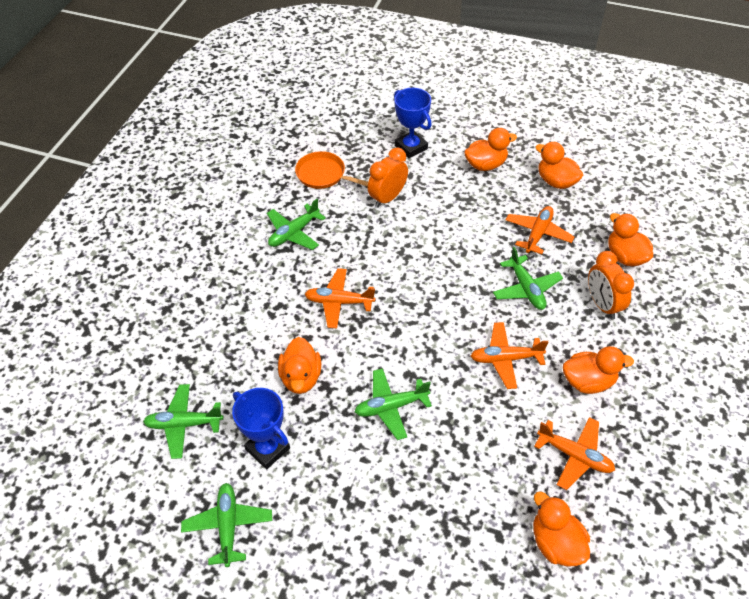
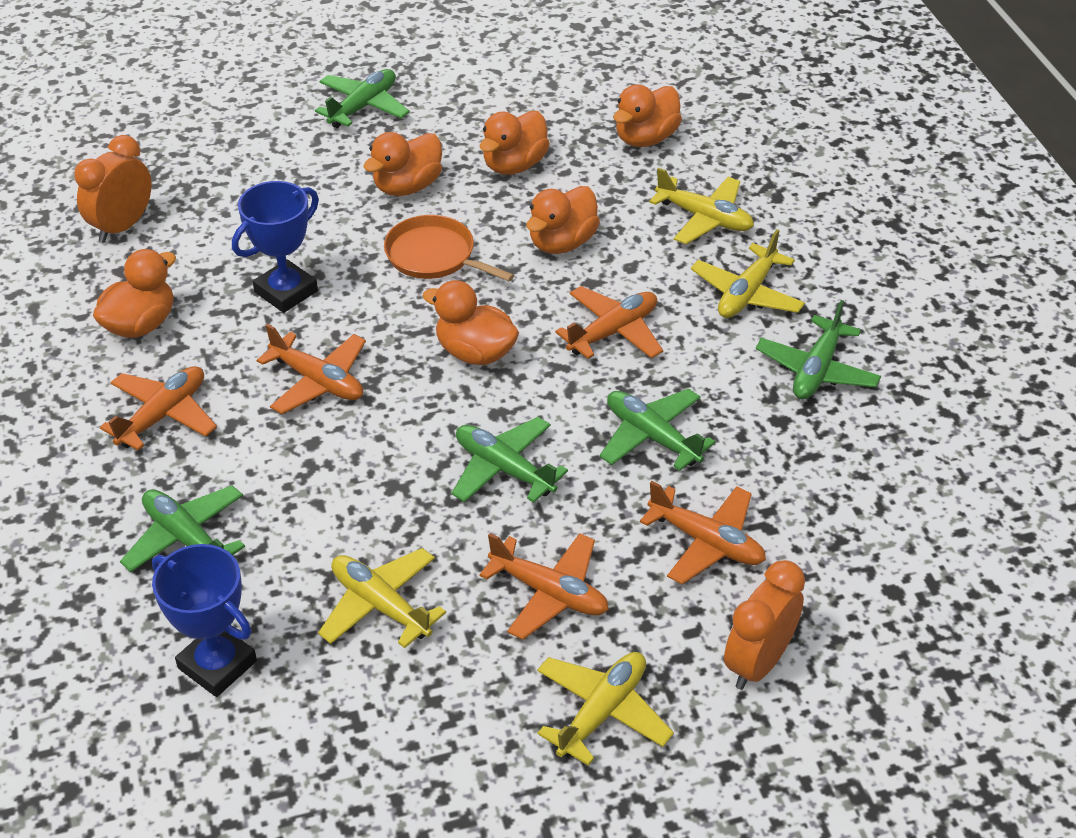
orange plane: [304,268,375,328] [471,322,548,389] [506,206,574,254] [534,417,615,490] = 4 -> [100,366,217,451] [257,324,366,414] [479,533,609,640] [555,286,663,359] [640,481,766,585] = 5
yellow plane: none = 0 -> [318,548,446,648] [537,652,674,766] [649,168,754,244] [691,229,805,318] = 4

